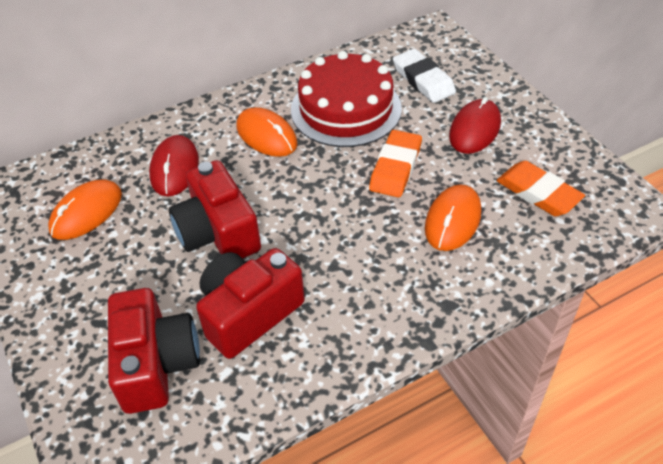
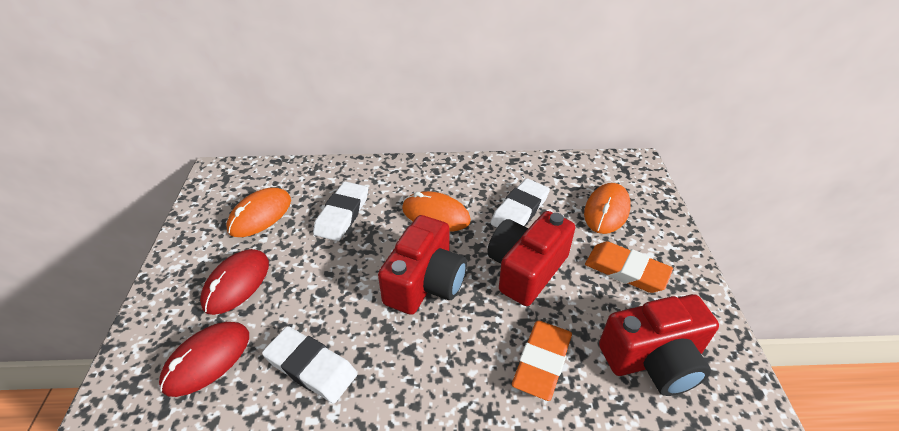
red cake: [291,51,402,147] = 1 -> none = 0
white eraser: [393,48,456,103] = 1 -> [262,326,358,404] [313,181,368,241] [490,178,550,227] = 3

